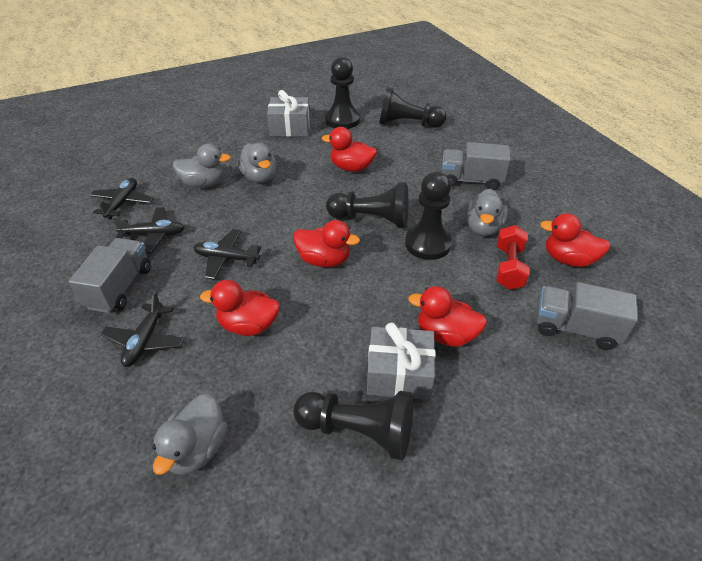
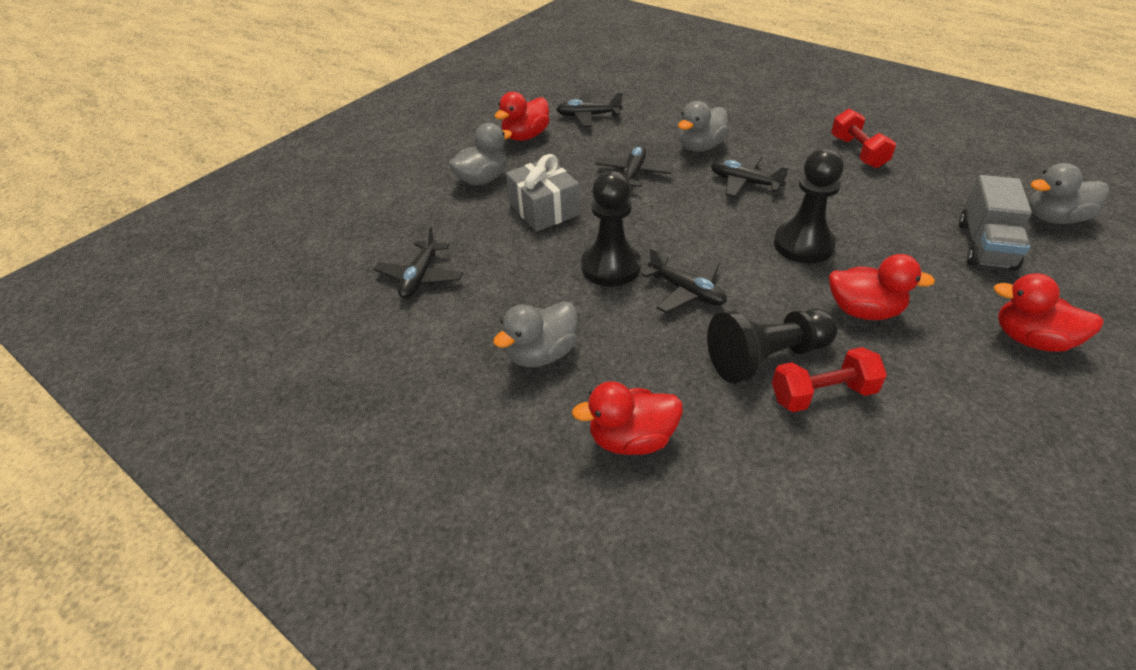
black pawn: [293,391,413,461] [325,57,360,129] [326,182,408,228] [379,87,447,128] [405,172,452,260] = 5 -> [581,171,641,287] [707,309,838,384] [774,148,844,263] = 3
black plane: [90,178,154,219] [100,291,184,367] [112,207,185,253] [193,229,261,279] = 4 -> [373,225,463,299] [556,92,623,127] [595,145,673,187] [641,247,727,314] [711,155,789,197] = 5
grey gift: [267,90,310,137] [367,323,436,400] = 2 -> [506,154,580,232] = 1
grey truck: [69,238,151,313] [442,142,511,190] [536,282,638,350] = 3 -> [959,175,1032,271] = 1
red duck: [200,280,280,336] [293,220,360,267] [322,127,377,172] [408,286,487,347] [540,213,611,267] = 5 -> [494,92,550,141] [572,381,683,455] [829,254,935,320] [993,273,1104,352] = 4
red dumbbell: [497,225,530,290] = 1 -> [772,347,887,412] [831,108,896,168] = 2

